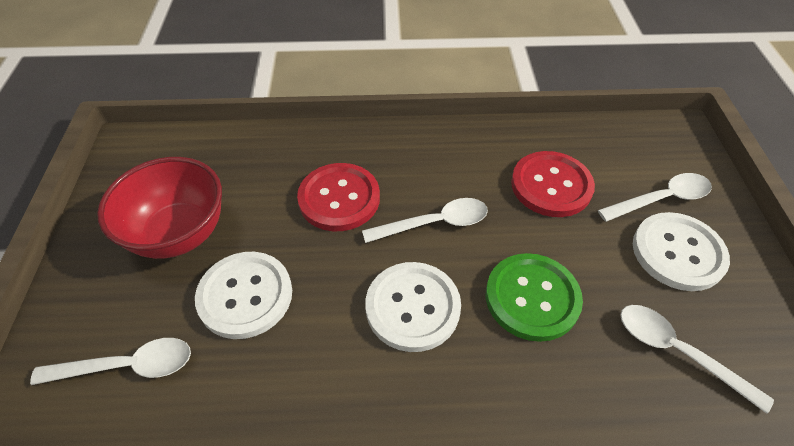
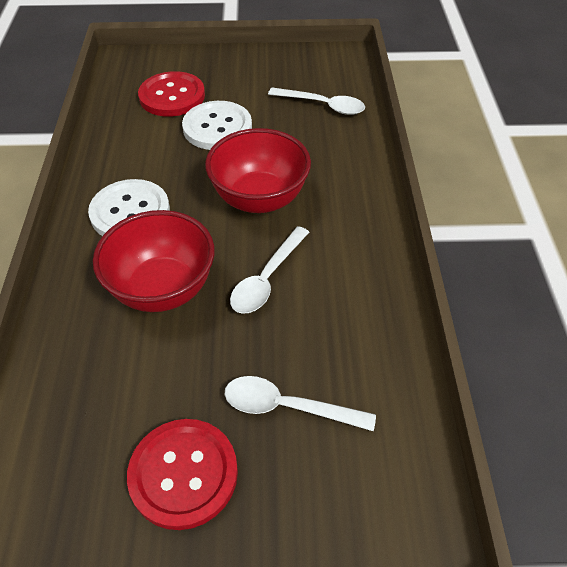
green button: [486,253,583,342] = 1 -> none = 0
red bowl: [97,157,222,259] = 1 -> [93,210,214,312] [205,128,311,213] = 2
white button: [195,252,292,339] [365,262,461,352] [633,212,730,291] = 3 -> [88,179,170,236] [182,101,252,150] = 2
white spoon: [30,338,191,385] [362,198,488,243] [598,173,712,222] [620,305,774,414] = 4 -> [225,376,376,431] [230,226,309,314] [268,87,365,115] = 3

